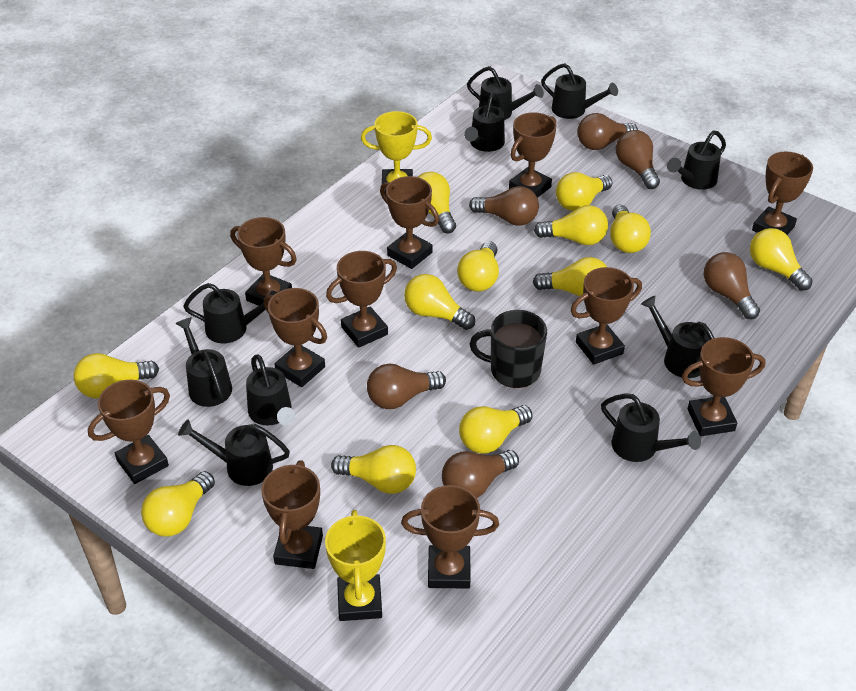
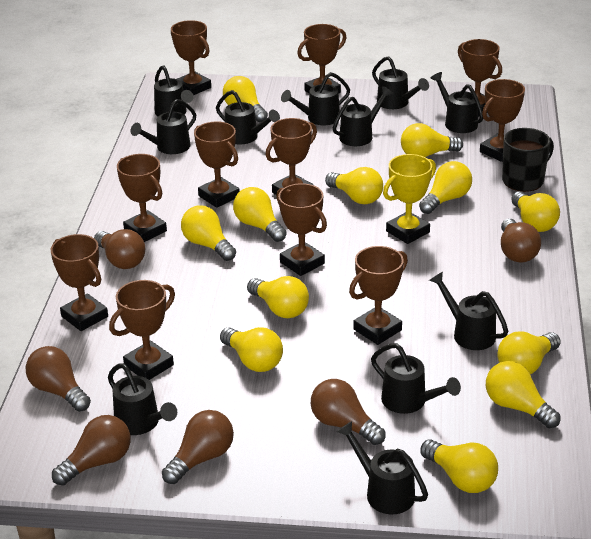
black watering can: [175,317,232,407] [178,419,290,486] [183,283,277,343] [246,354,295,426] [464,93,505,152] [467,66,544,120] [541,63,618,119] [601,394,701,462] [641,296,714,378] [667,131,726,190] = 10 -> [108,363,177,435] [131,99,196,154] [154,65,194,116] [216,90,280,145] [281,72,350,125] [333,86,393,146] [336,421,428,514] [371,343,461,414] [372,56,429,109] [429,272,508,350] [431,72,483,133] = 11
yellow trophy: [325,510,386,621] [361,111,432,193] = 2 -> [383,154,436,244] = 1

